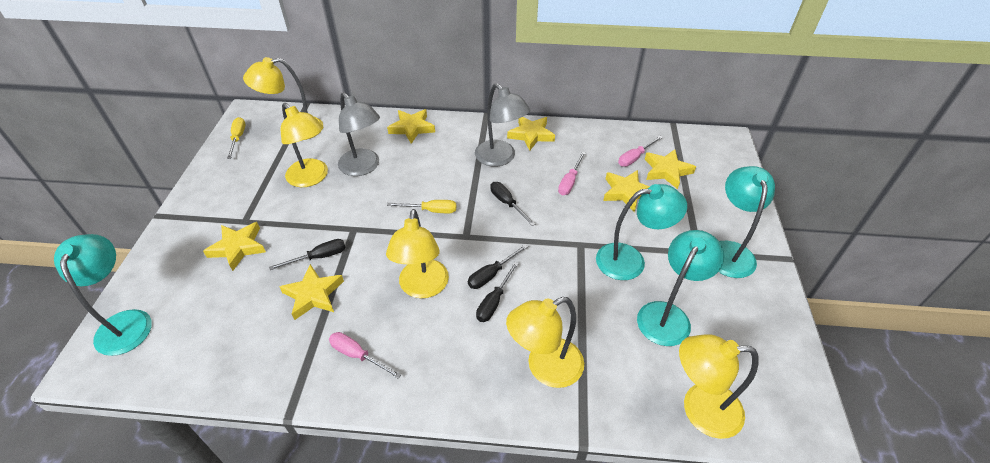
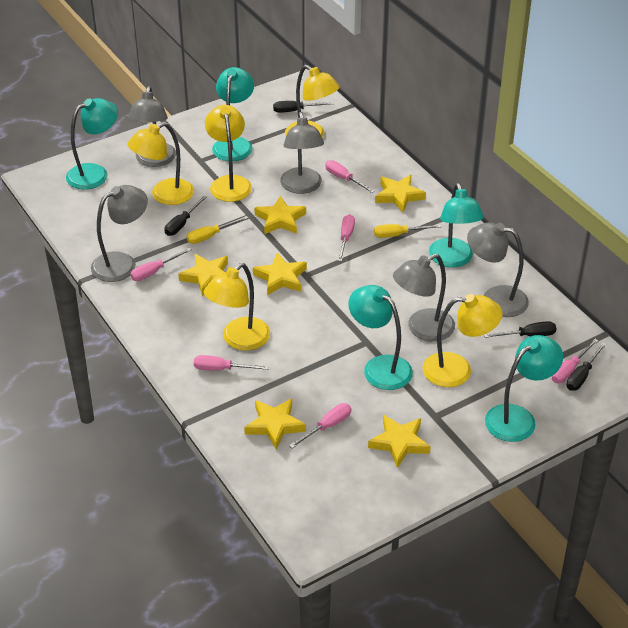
grey lamp: [338,92,380,176] [475,83,530,167] = 2 -> [91,185,148,282] [128,86,176,167] [280,112,324,194] [393,254,455,342] [467,222,529,317] = 5
pink screwdriver: [329,332,401,379] [558,152,586,195] [618,136,663,167] = 3 -> [130,248,191,281] [194,355,269,371] [289,403,351,448] [325,160,375,193] [338,214,355,261] [552,339,599,383] = 6
turquoise lamp: [54,234,152,356] [596,184,687,280] [637,230,724,346] [719,166,775,278] = 4 -> [66,98,118,189] [212,67,254,161] [348,285,413,390] [429,183,484,267] [485,335,563,442] = 5

